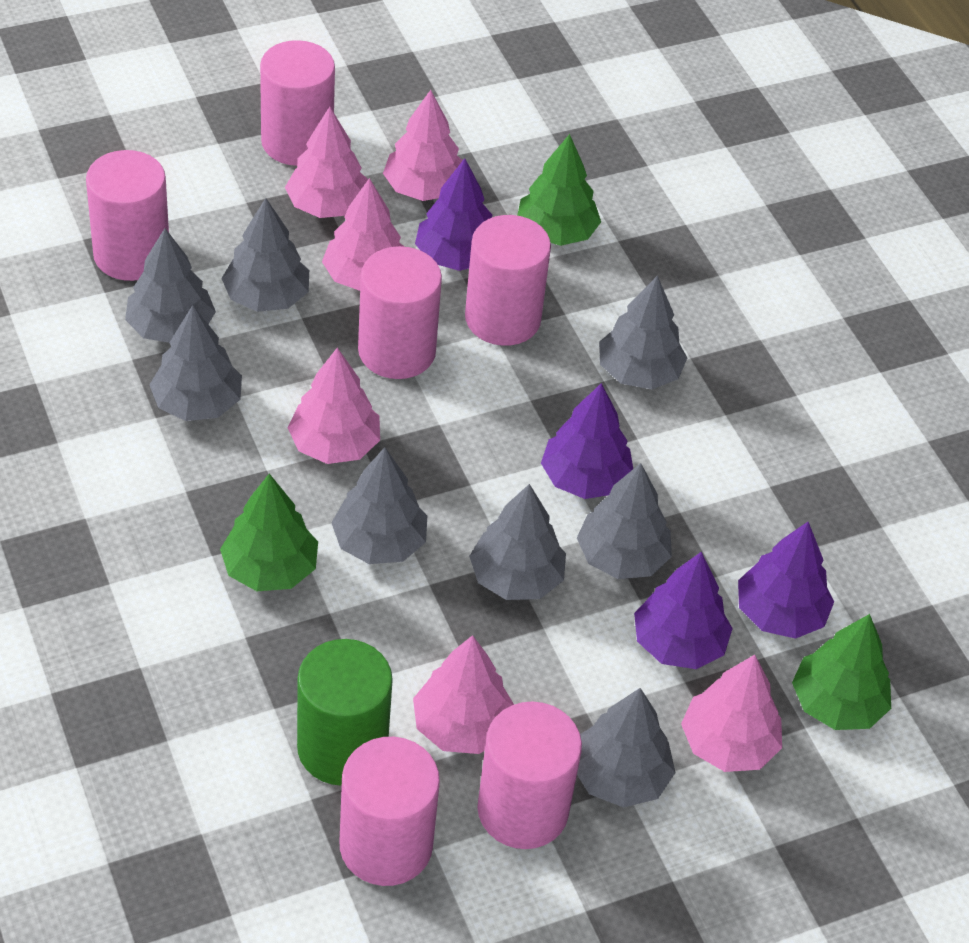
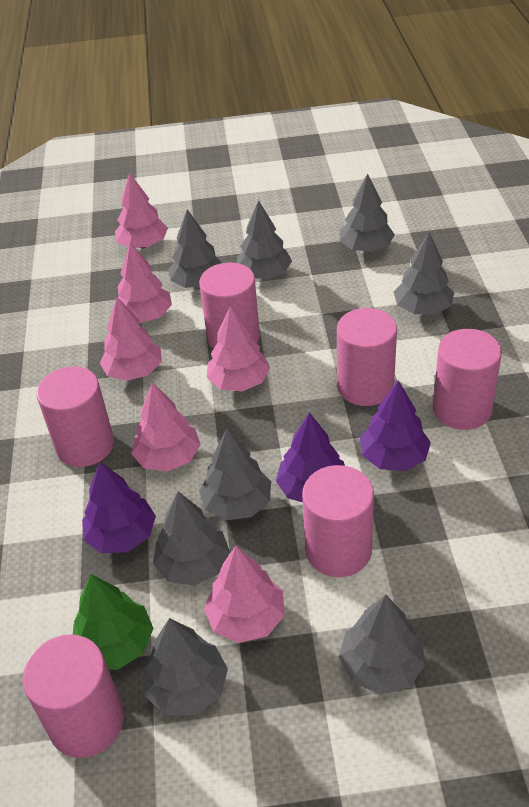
green cylinder: [297,639,393,786] = 1 -> none = 0
green tree: [220,474,318,591] [517,134,601,246] [792,614,891,730] = 3 -> [73,574,154,670] = 1
purple tree: [415,158,492,271] [541,383,633,499] [634,552,733,669] [738,522,834,639] = 4 -> [82,462,156,553] [276,412,345,502] [360,380,431,471] = 3

